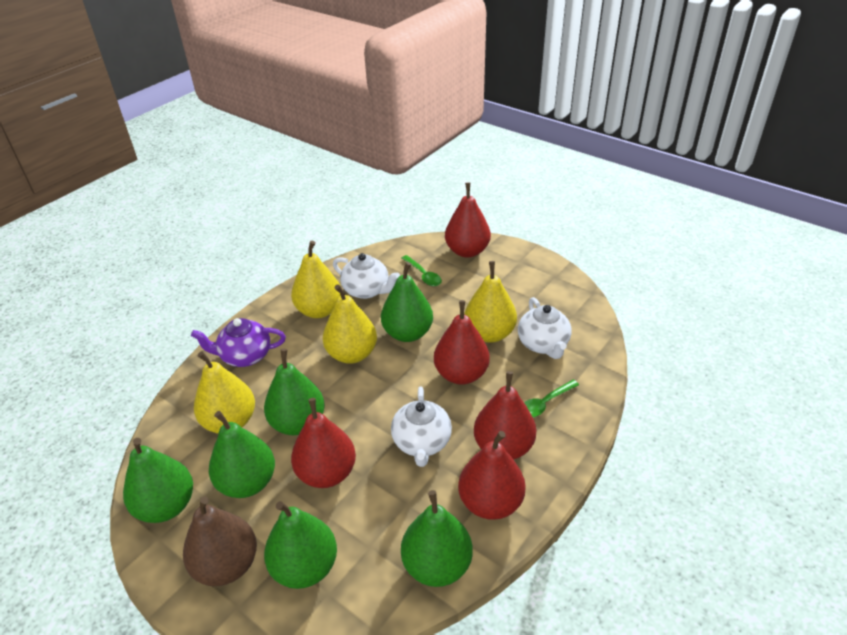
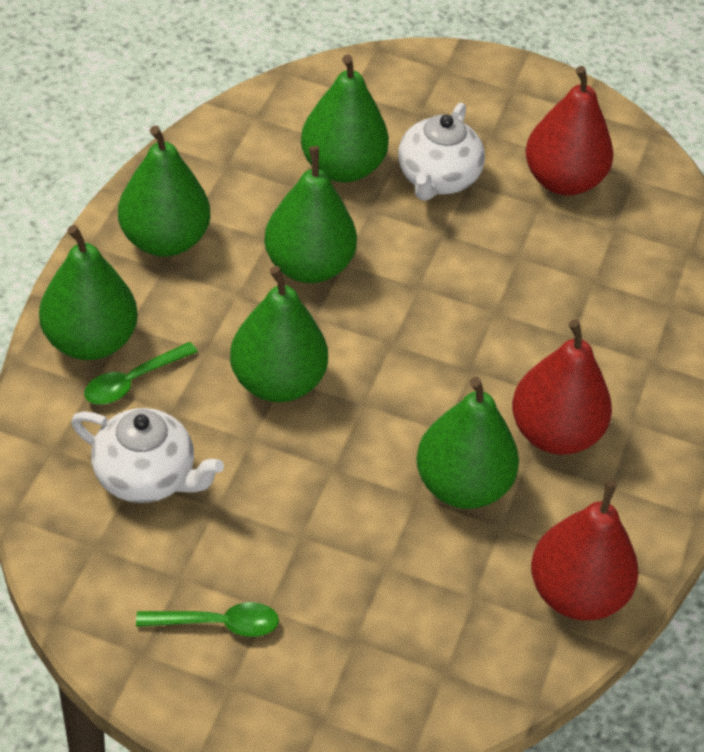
brown pear: [183,497,257,586] = 1 -> none = 0
purple teapot: [191,318,286,367] = 1 -> none = 0
red pear: [291,398,356,488] [434,300,490,385] [445,183,491,258] [458,431,526,520] [474,371,536,460] = 5 -> [512,319,612,455] [525,66,613,196] [531,480,639,620] = 3
white teapot: [333,253,400,299] [391,387,452,467] [518,297,572,359] = 3 -> [71,408,224,503] [398,103,485,201] = 2
yellow pear: [194,351,255,434] [291,241,341,318] [323,284,377,364] [464,261,517,343] = 4 -> none = 0

